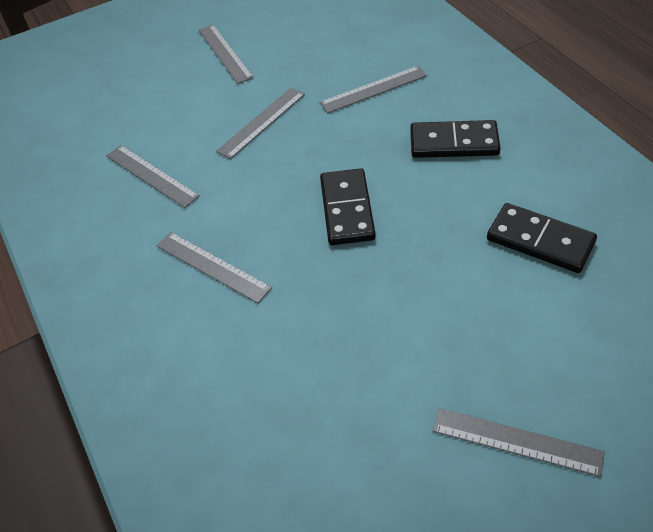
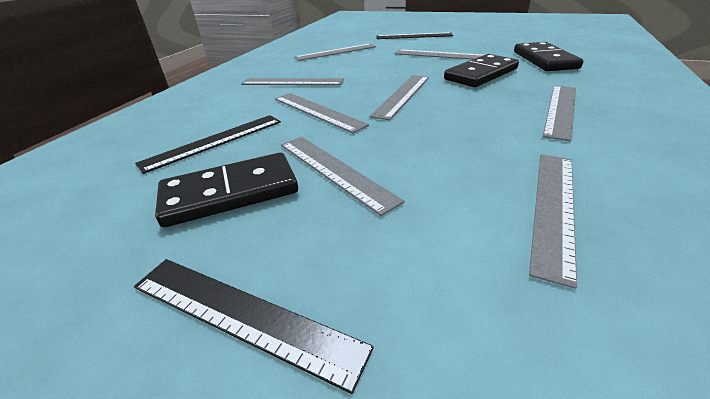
black ruler: none = 0 -> [134,259,374,394] [135,115,281,174] [376,32,453,39] = 3
grey ruler: [106,145,200,208] [156,232,272,303] [198,24,254,84] [216,88,305,159] [320,66,427,113] [433,408,605,477] = 6 -> [241,78,344,85] [275,93,369,133] [281,137,405,216] [295,44,376,61] [370,75,429,120] [395,49,484,60] [529,154,577,289] [543,85,576,142] = 8

